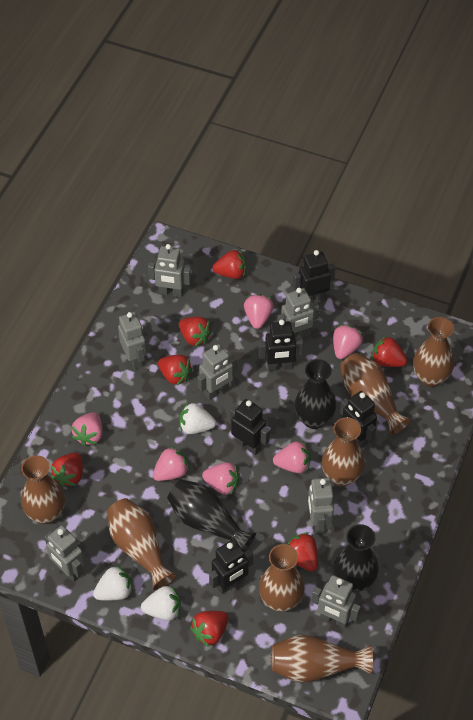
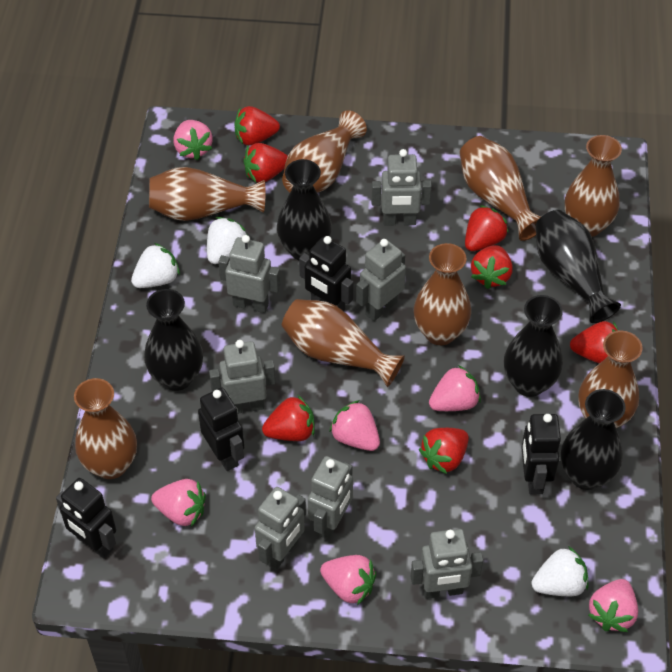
black robot: [209,539,253,594] [230,399,270,455] [259,319,303,371] [293,250,335,302] [340,391,377,448] = 5 -> [56,478,116,559] [198,388,244,471] [299,236,354,311] [521,414,561,494] = 4
black vase: [167,479,256,551] [295,359,336,429] [334,524,379,592] = 3 -> [144,289,203,391] [277,159,332,261] [504,295,563,397] [536,210,621,323] [561,389,626,490] = 5
brown vase: [21,455,65,524] [107,498,177,590] [259,544,304,612] [271,635,373,682] [322,417,365,487] [340,353,411,435] [413,317,454,387] = 7 -> [74,378,137,479] [149,167,265,221] [282,110,367,193] [282,299,405,387] [414,243,471,345] [460,136,541,241] [565,135,622,237] [578,331,642,428] = 8

